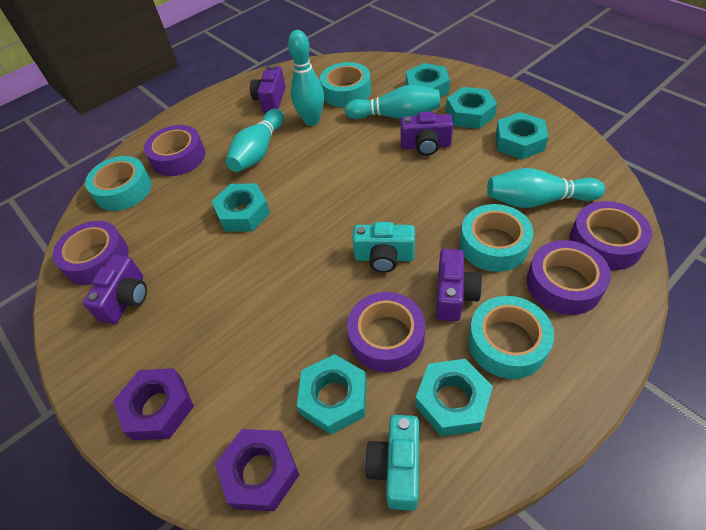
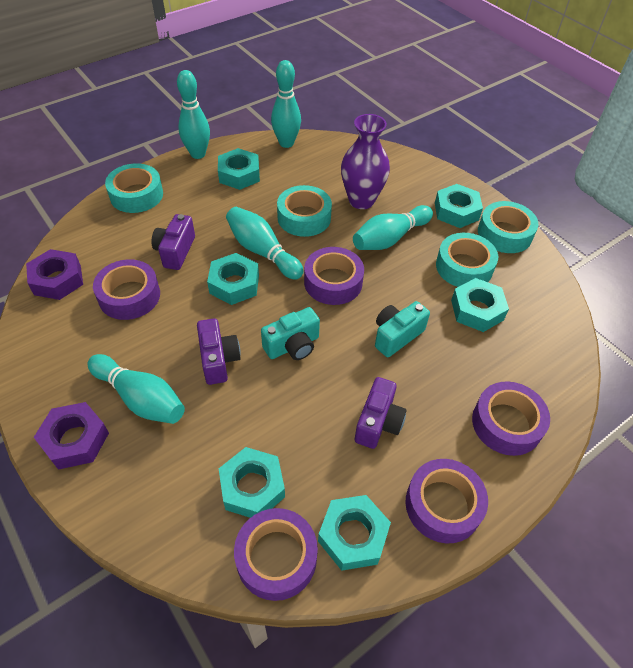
purple camera: [83,255,147,324] [250,65,286,113] [400,111,453,156] [436,249,482,321] = 4 -> [151,214,195,270] [197,318,241,385] [355,377,407,449] = 3
purple vase: none = 0 -> [341,114,390,209] = 1
turquoise bowling pin: [226,109,284,172] [288,30,324,126] [344,85,440,119] [487,168,605,208] = 4 -> [87,354,185,424] [177,70,210,159] [226,207,304,280] [271,60,301,148] [353,205,433,250] = 5

